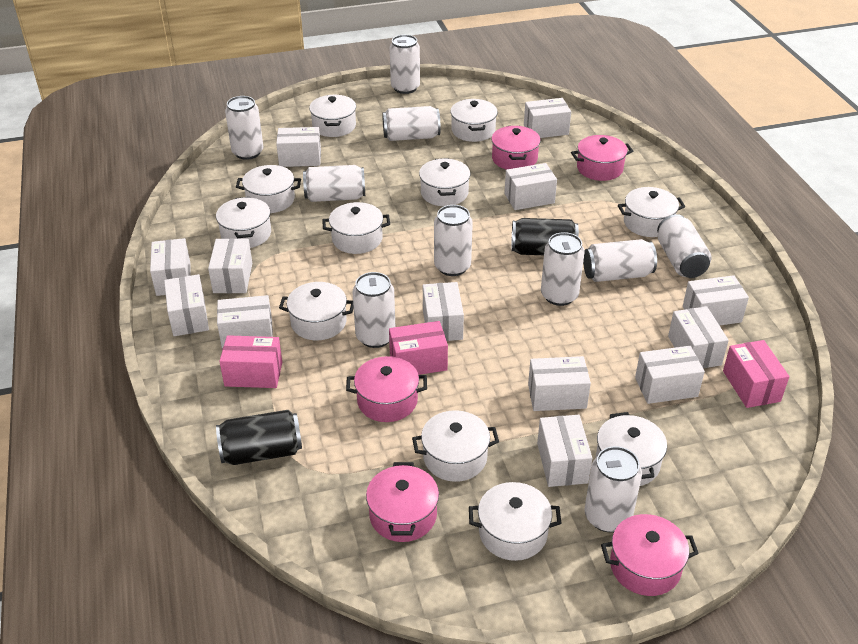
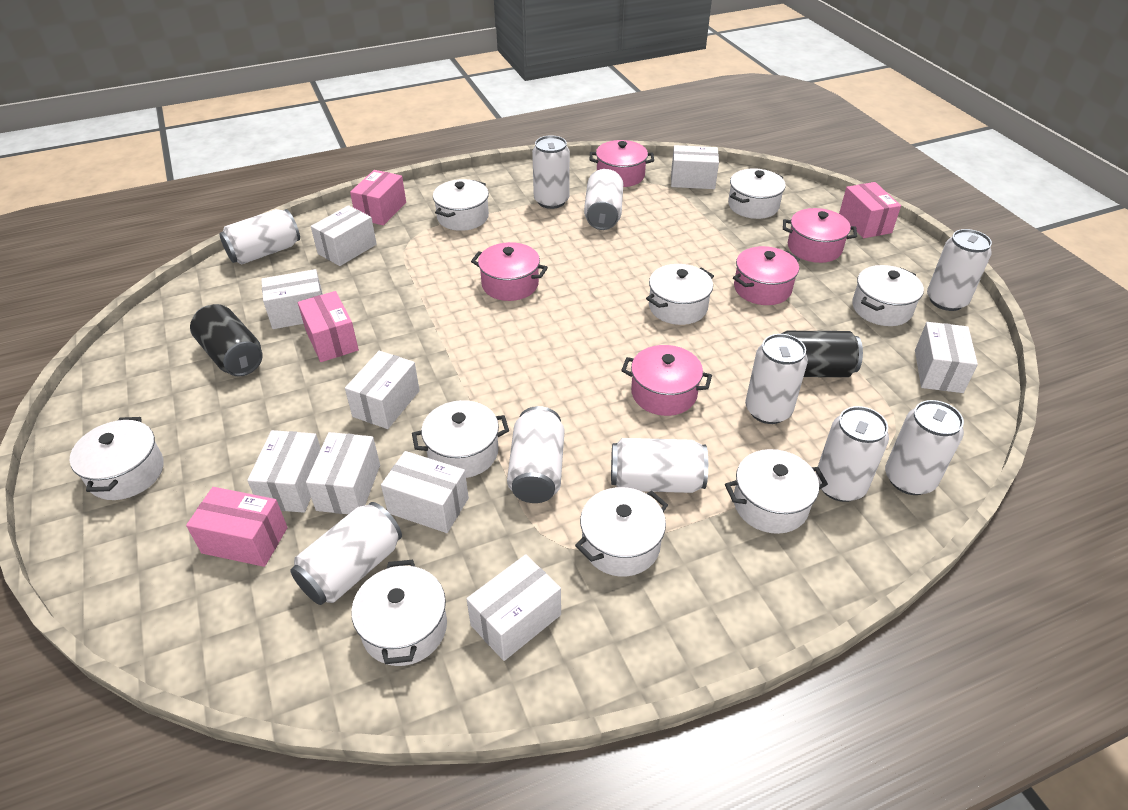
pink box: [219,335,282,388] [389,321,448,375] [723,340,789,408] = 3 -> [186,487,288,567] [298,291,359,362] [350,170,406,225] [839,182,901,238] = 4
white box: [150,238,190,296] [164,274,209,336] [208,238,253,293] [217,295,273,349] [276,127,321,167] [423,282,464,341] [504,163,557,210] [524,98,571,138] [528,356,591,411] [537,415,592,487] [635,346,705,404] [668,306,729,369] [683,275,749,326] = 13 -> [247,430,321,513] [261,269,323,329] [306,432,380,514] [311,205,377,266] [345,351,420,429] [381,451,469,533] [466,554,561,661] [671,145,719,189] [915,322,978,393] = 9
white pot: [216,197,271,248] [236,165,301,213] [279,282,354,340] [309,95,356,137] [322,202,390,254] [412,410,499,482] [419,158,470,206] [450,99,498,142] [469,482,561,561] [596,412,667,486] [618,187,685,237] = 11 -> [69,417,164,500] [351,560,447,666] [412,400,509,478] [433,179,489,231] [575,487,668,577] [646,264,714,325] [725,449,828,534] [728,168,786,219] [852,265,924,326] = 9

